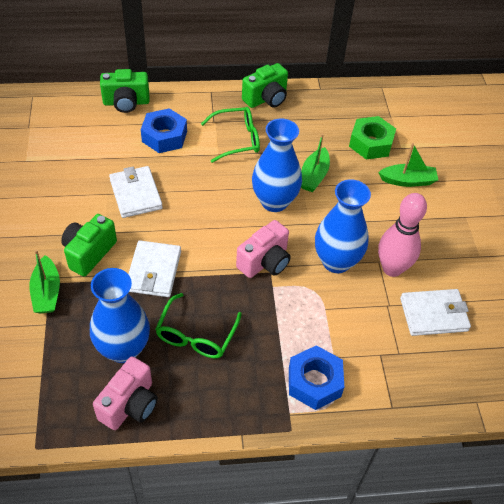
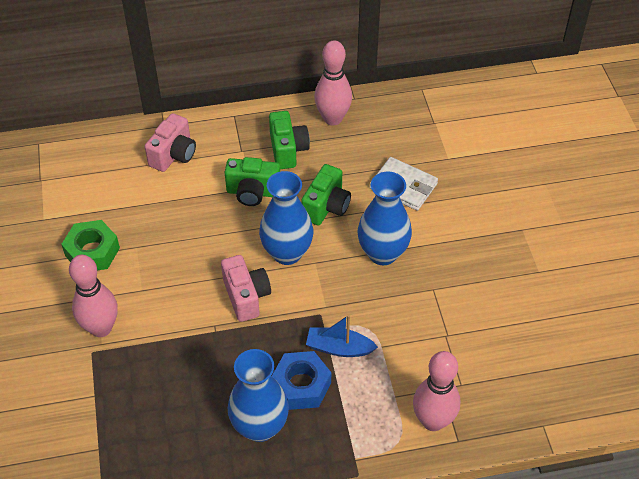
blue boat: none = 0 -> [306,315,378,357] = 1
blue nut: [141,108,187,153] [289,345,344,410] = 2 -> [272,351,331,410] = 1
green boat: [29,250,60,313] [301,134,330,192] [378,143,438,187] = 3 -> none = 0
green glasses: [155,293,242,358] [201,107,260,163] = 2 -> none = 0
pink bowling pin: [378,193,427,277] = 1 -> [69,255,118,337] [314,40,352,126] [413,351,461,431] = 3
white wallet: [109,166,163,218] [128,240,181,297] [400,289,471,336] = 3 -> [370,157,438,211] = 1

